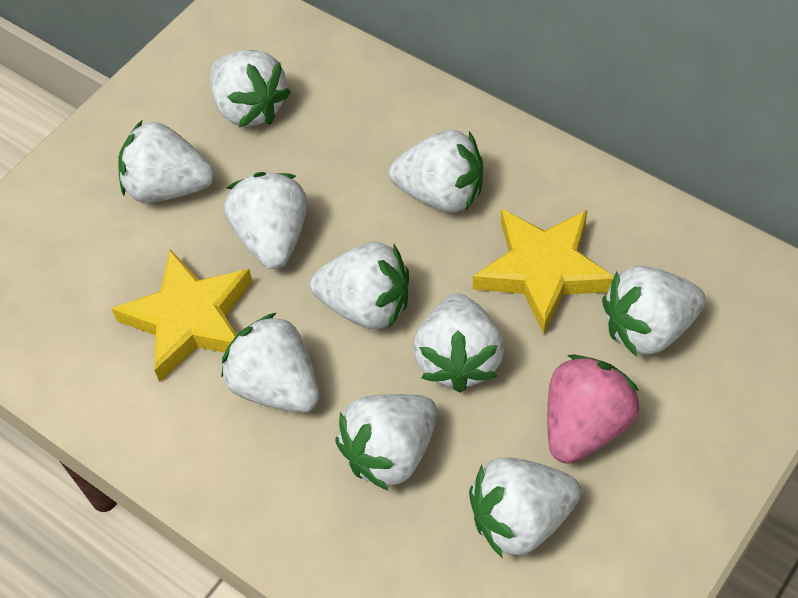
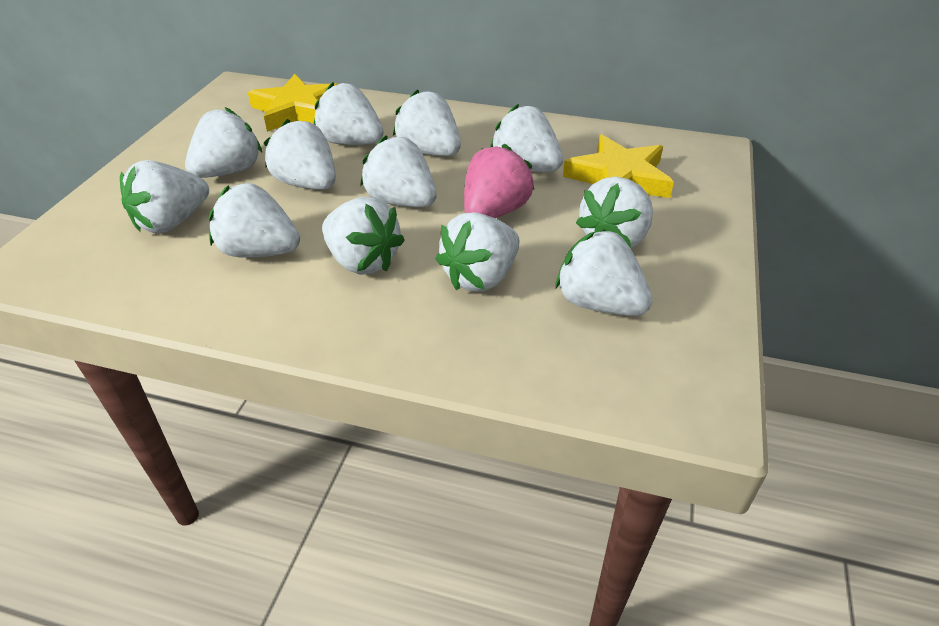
white strawberry: [118,121,214,202] [210,50,291,127] [221,313,319,413] [224,172,308,269] [310,242,409,329] [335,394,437,491] [389,130,483,213] [413,294,504,392] [469,457,581,558] [602,266,706,357] = 10 -> [120,160,209,233] [185,107,262,178] [209,183,300,258] [264,119,336,190] [314,82,384,145] [322,197,405,275] [360,136,437,207] [393,89,461,156] [436,212,520,292] [490,104,563,172] [555,230,653,316] [576,177,653,248] = 12

